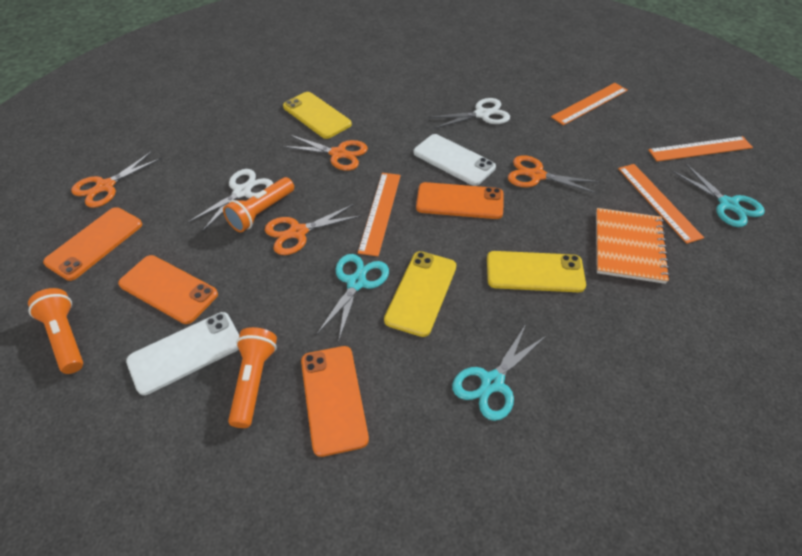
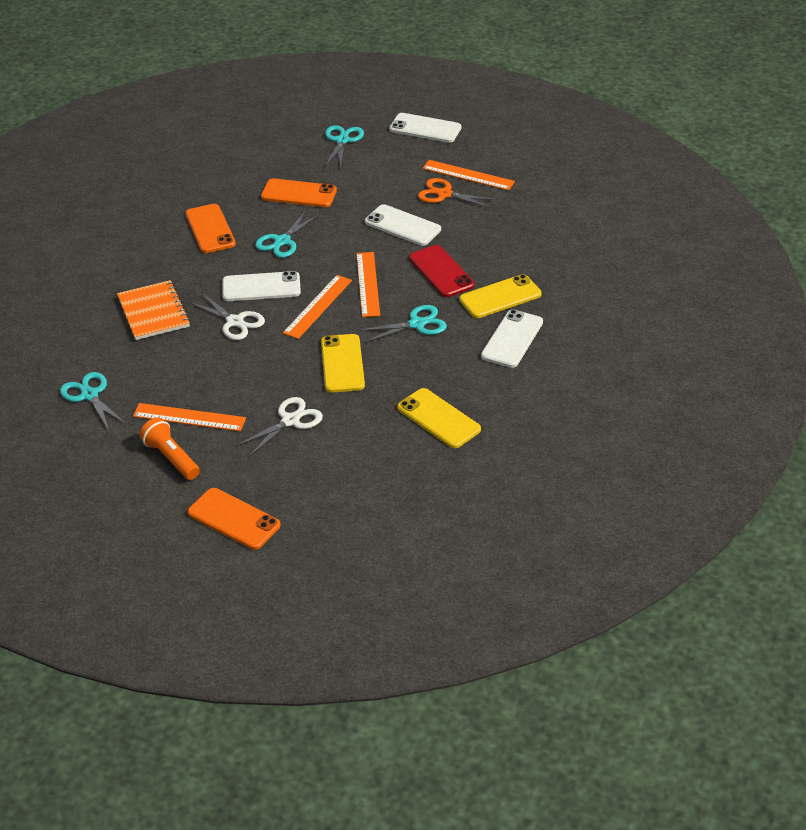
orange flashlight: [28,288,83,374] [223,177,294,232] [228,327,277,428] = 3 -> [139,417,200,480] = 1
orange phone: [43,207,142,281] [118,255,218,324] [301,346,369,457] [416,182,504,219] = 4 -> [185,204,236,253] [188,488,281,550] [261,178,337,207] = 3
orange scissors: [71,151,162,208] [265,204,362,255] [282,135,368,171] [508,155,600,194] = 4 -> [418,178,497,208] = 1
red phone: none = 0 -> [409,245,475,297] = 1
turquoise scissors: [317,254,389,342] [452,324,547,421] [673,164,765,227] = 3 -> [60,372,127,431] [255,211,320,258] [325,125,364,168] [359,305,447,343] = 4
white phone: [126,312,239,395] [413,134,496,186] = 2 -> [222,271,301,301] [365,204,441,246] [389,113,462,143] [481,309,543,368] = 4

